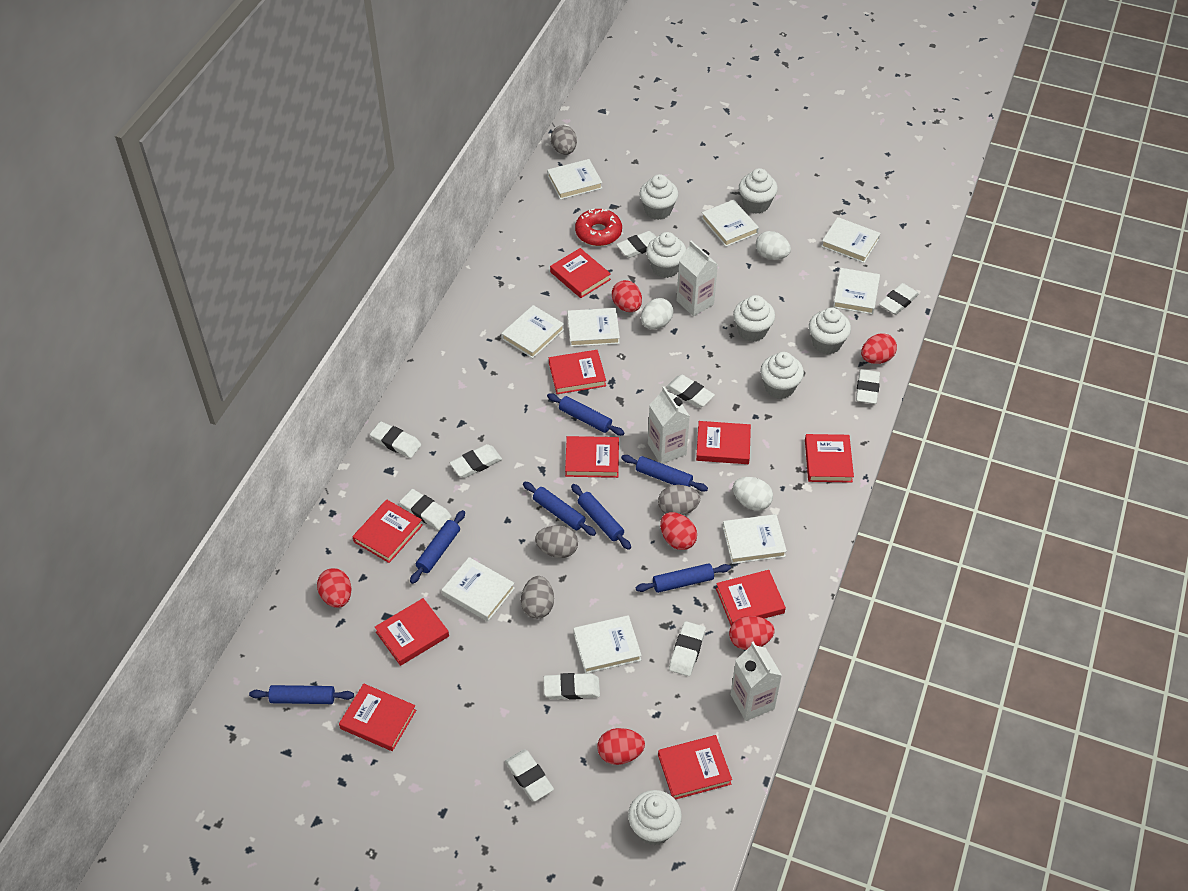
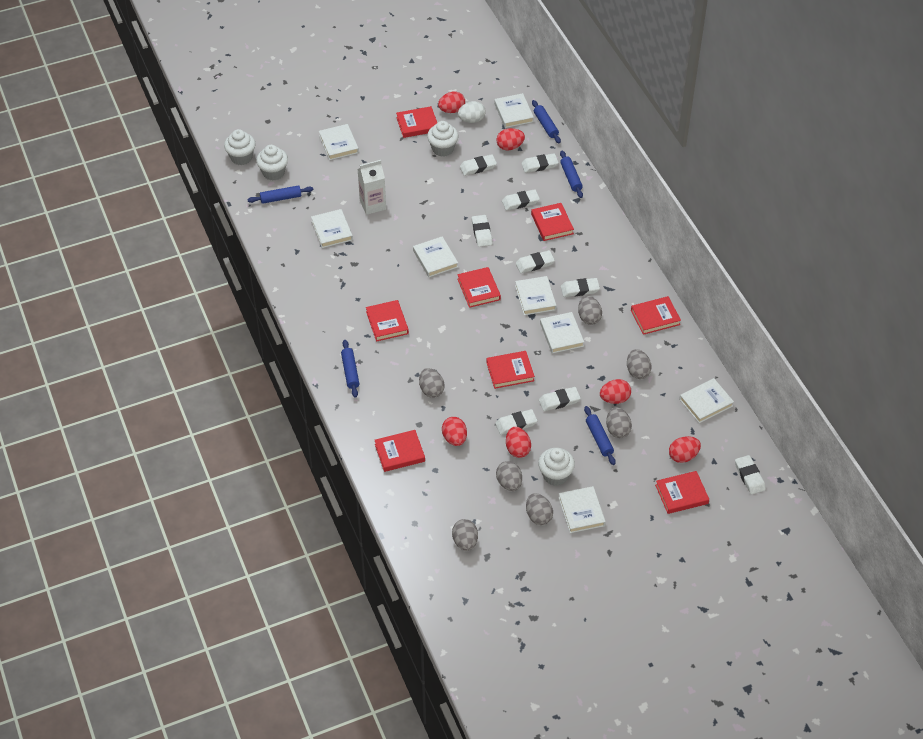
blue rolling pin: [249,685,354,704] [410,510,465,584] [523,482,596,536] [547,393,624,436] [571,484,631,550] [621,455,708,492] [636,563,731,593] = 7 -> [247,185,313,204] [341,340,359,398] [532,100,561,143] [560,151,583,198] [584,406,616,465] = 5
grey egg: [521,576,554,619] [535,526,578,558] [551,125,577,155] [658,485,700,515] = 4 -> [419,368,445,398] [452,519,478,551] [496,461,522,491] [526,493,553,525] [578,296,602,325] [606,407,632,438] [627,349,652,379] = 7
red book: [339,683,416,751] [353,499,423,563] [375,598,449,666] [549,350,606,394] [550,248,611,298] [565,436,619,478] [658,735,732,800] [696,421,751,464] [716,570,786,625] [805,434,854,483] = 10 -> [366,300,409,342] [375,430,425,472] [396,106,437,138] [457,267,501,308] [486,351,535,389] [531,203,574,241] [631,296,681,335] [655,471,709,514] = 8
red donut: [575,209,622,246] = 1 -> none = 0
white book: [442,557,515,622] [501,305,564,358] [547,159,602,200] [568,308,620,347] [573,615,642,673] [701,200,759,247] [723,514,787,564] [821,217,881,263] [833,268,880,314] = 9 -> [311,209,353,248] [319,124,359,160] [413,236,458,277] [494,93,534,128] [515,276,557,315] [540,312,584,354] [558,486,606,533] [679,378,734,423] = 8
white carton: [648,386,690,464] [676,241,718,316] [731,641,782,721] = 3 -> [358,160,386,215] = 1
white cupcake: [628,790,682,845] [639,174,678,220] [646,232,686,278] [733,295,775,342] [739,168,778,214] [760,352,804,399] [809,307,851,354] = 7 -> [224,129,256,165] [256,145,288,181] [427,121,459,157] [538,448,575,486] = 4
white egg: [641,298,674,329] [733,477,773,511] [756,231,791,260] = 3 -> [458,101,486,123] = 1
white eraser: [370,421,421,458] [400,489,452,530] [450,444,502,478] [505,749,554,802] [544,673,600,700] [616,231,656,258] [666,375,715,408] [669,621,705,676] [856,369,880,404] [879,283,919,315] = 10 -> [460,154,497,176] [472,215,493,247] [495,409,537,435] [502,189,540,211] [516,250,555,273] [521,153,559,173] [539,387,581,411] [561,278,600,297] [735,455,766,494] = 9

